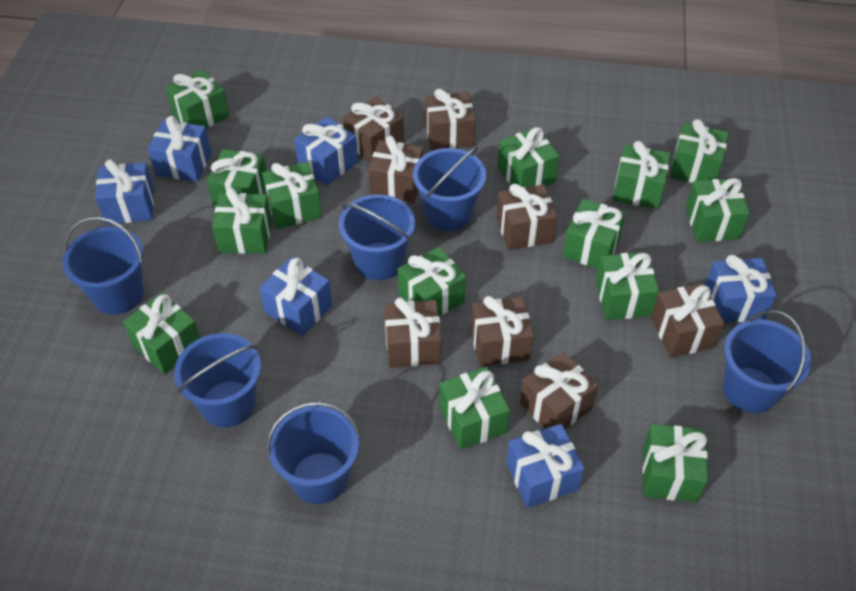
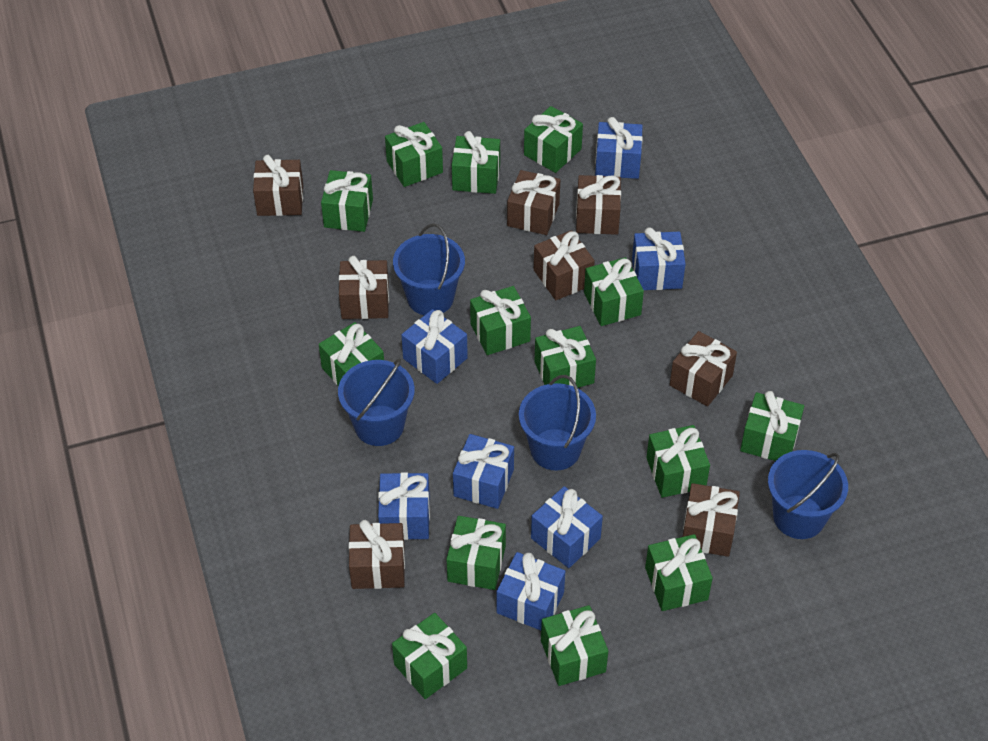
blue bucket: [62,217,144,315] [174,333,261,428] [266,402,360,504] [339,194,415,281] [413,147,486,231] [723,310,811,413] = 6 -> [338,358,415,446] [393,223,465,315] [519,375,596,471] [768,450,848,539] = 4
blue gift: [95,159,154,224] [148,116,211,182] [259,257,332,336] [294,116,358,186] [506,424,584,508] [705,255,776,323] = 6 -> [378,472,430,540] [401,309,468,384] [453,434,514,509] [497,552,565,630] [531,486,603,568] [595,117,643,179] [632,227,686,290] = 7

